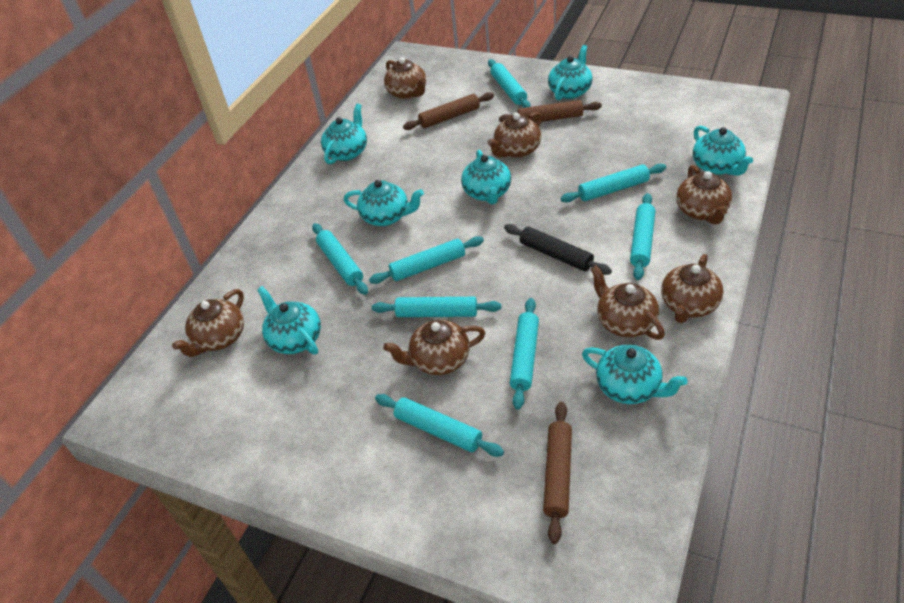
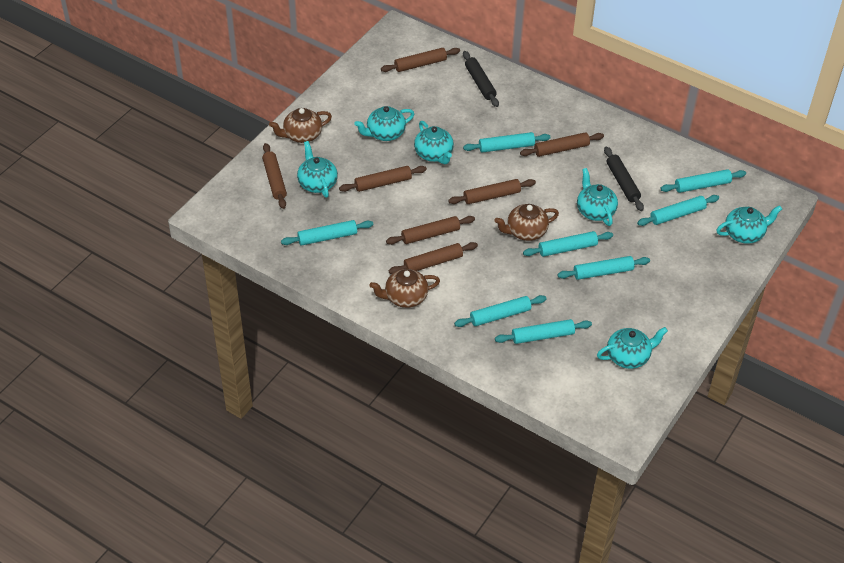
black rolling pin: [504,224,612,275] = 1 -> [463,51,499,107] [604,146,644,211] = 2
brown rolling pin: [403,92,494,130] [499,100,602,123] [543,402,572,544] = 3 -> [262,143,287,209] [339,166,427,192] [381,48,460,72] [386,216,475,245] [389,242,478,274] [448,179,536,204] [520,132,604,157] = 7
brown teapot: [172,289,244,357] [383,320,485,375] [384,57,426,99] [487,112,542,158] [591,265,665,340] [661,254,724,323] [676,165,732,225] = 7 -> [269,108,332,143] [369,269,440,308] [494,204,559,241] = 3
turquoise teapot: [257,286,321,355] [321,104,367,164] [344,180,424,226] [461,150,511,204] [548,45,593,100] [582,345,688,404] [693,126,753,176] = 7 -> [297,141,338,198] [354,106,414,141] [414,121,454,164] [577,168,618,226] [597,327,668,369] [716,205,782,244] = 6

